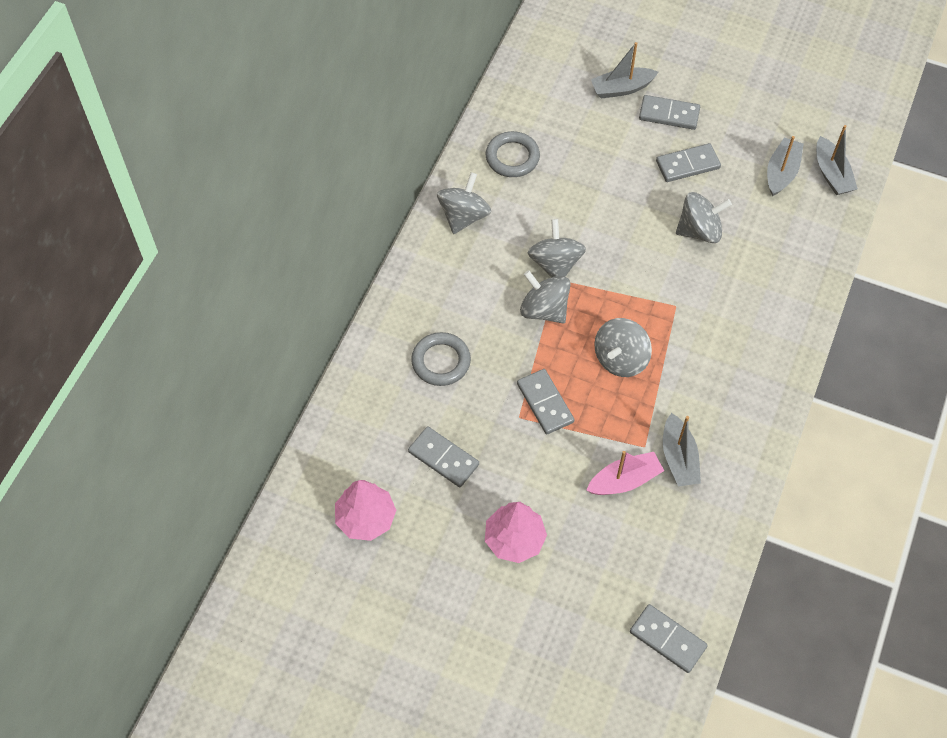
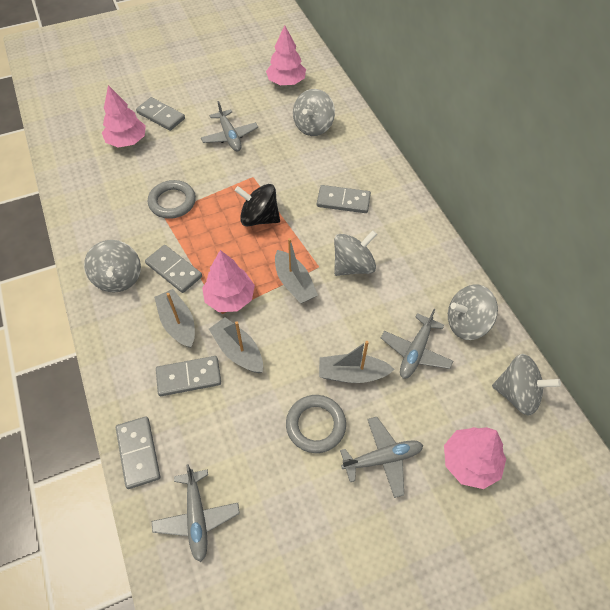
black spinning top: none = 0 -> [234,184,280,226] = 1
grey plane: none = 0 -> [152,464,240,562] [201,101,258,151] [340,417,423,498] [381,309,453,379] = 4
pink boat: [586,451,664,495] = 1 -> none = 0
pink tree: [335,480,396,541] [485,502,547,563] = 2 -> [102,85,146,148] [202,250,255,312] [266,25,306,85] [444,427,506,489] = 4

